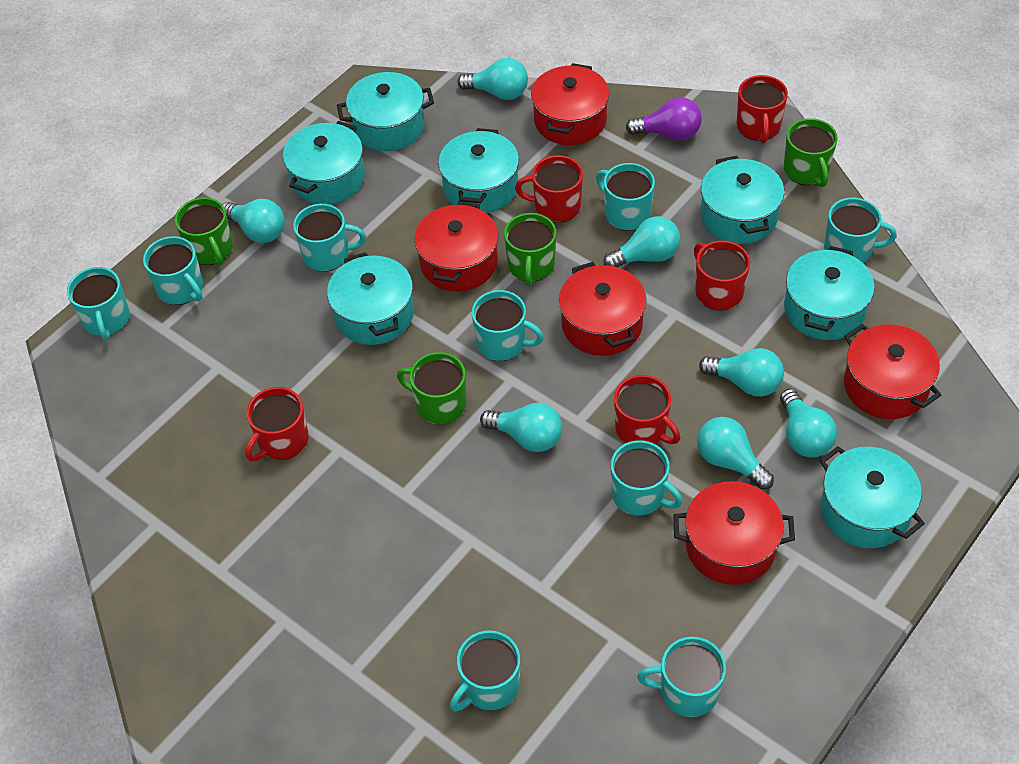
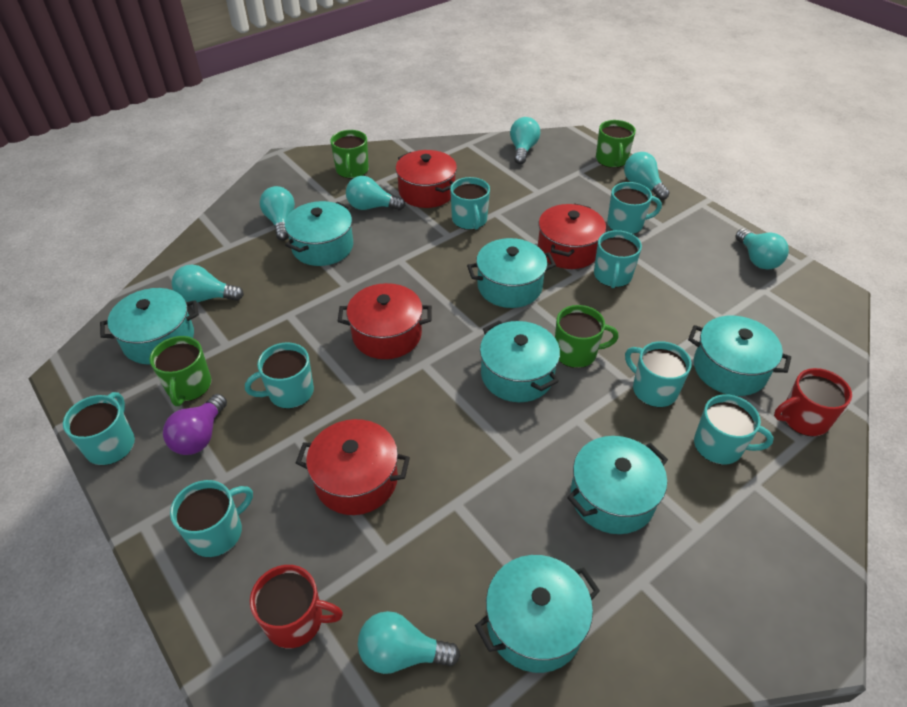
red mug: [245,387,309,461] [515,155,583,223] [614,375,680,444] [694,241,750,311] [737,75,788,143] = 5 -> [250,565,343,648] [774,368,852,436] = 2
red pot: [414,201,498,292] [531,63,609,145] [559,262,647,356] [674,481,795,585] [844,324,941,419] = 5 -> [296,419,410,515] [338,283,432,359] [395,150,457,208] [538,203,606,269] = 4
turquoise mug: [67,267,130,340] [143,236,203,305] [293,204,366,272] [450,631,520,711] [472,290,544,361] [596,163,655,231] [611,440,683,516] [637,637,726,717] [824,198,897,263] = 9 -> [63,392,135,465] [170,480,253,557] [245,342,314,409] [450,177,490,230] [594,230,642,288] [607,182,662,234] [625,341,692,407] [694,394,774,465] = 8

